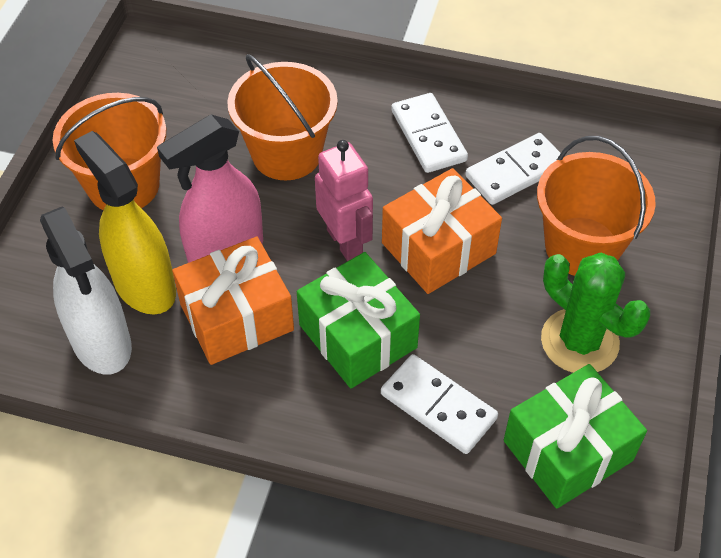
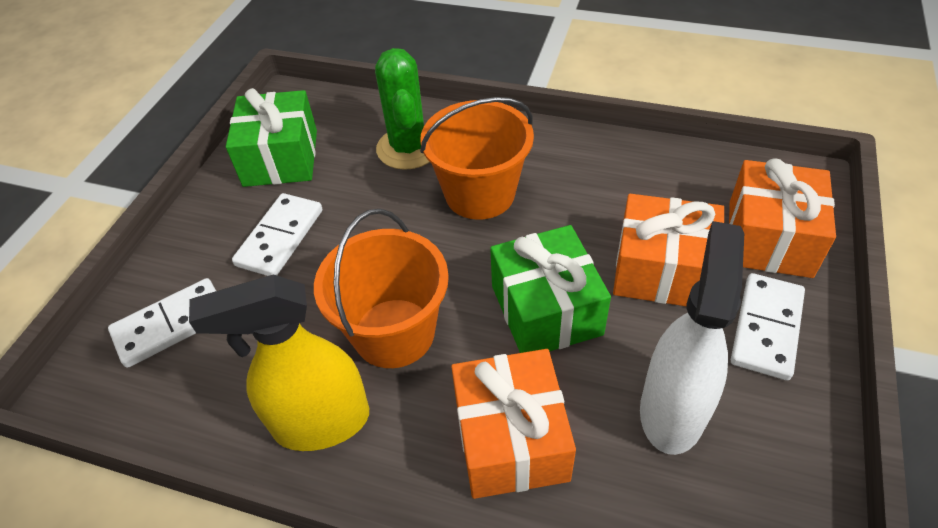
orange bucket: [53,93,166,210] [227,54,338,180] [537,136,656,276] = 3 -> [314,209,449,368] [420,97,534,220] = 2
orange gift: [172,237,294,365] [382,168,502,294] = 2 -> [451,349,576,499] [613,194,724,306] [729,158,836,278] = 3
pink robot: [315,140,373,261] = 1 -> none = 0
pink spray bottle: [157,115,263,263] = 1 -> none = 0

